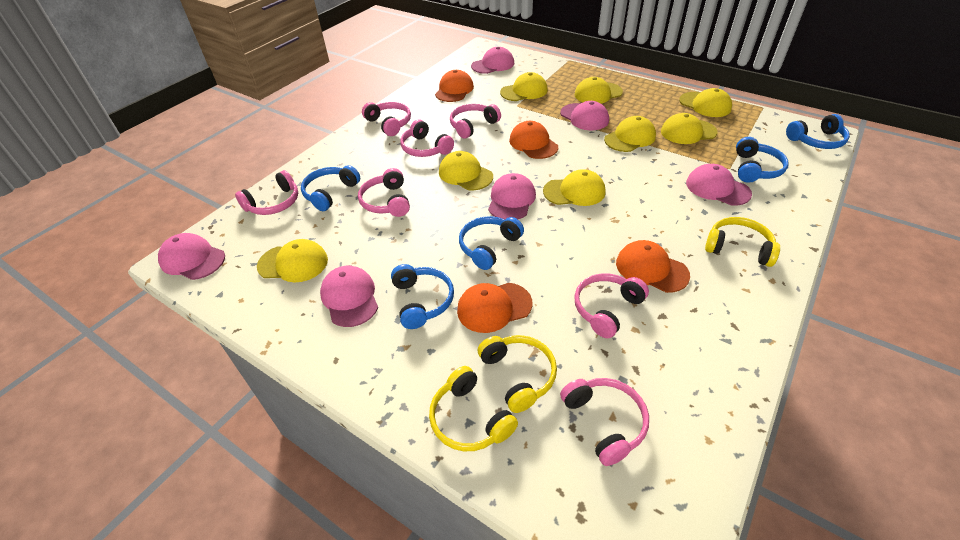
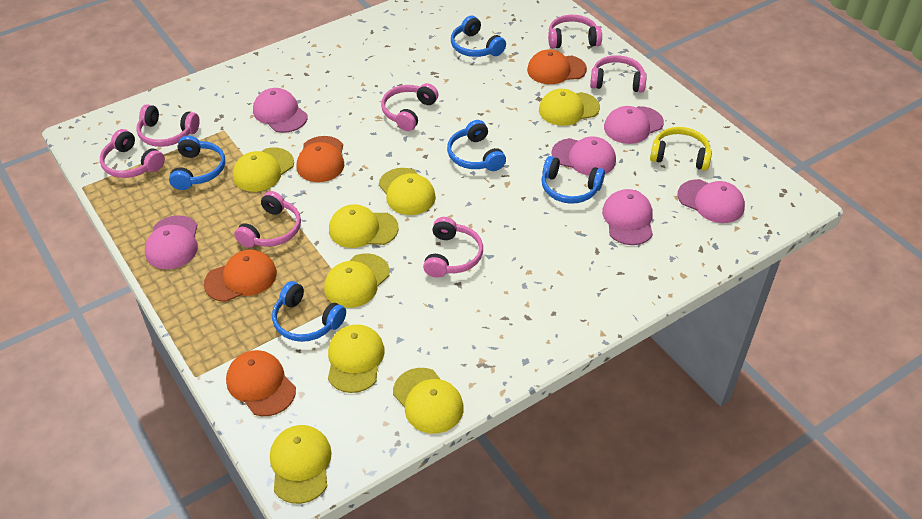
yellow headphones: [429,366,518,451] [478,335,557,413] [705,217,780,267] = 3 -> [650,127,712,171] = 1

